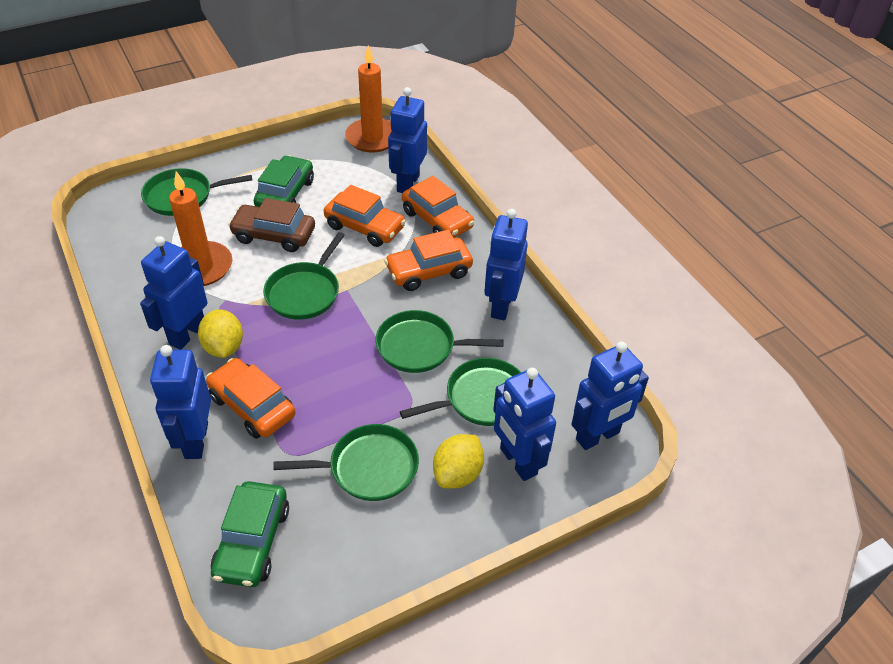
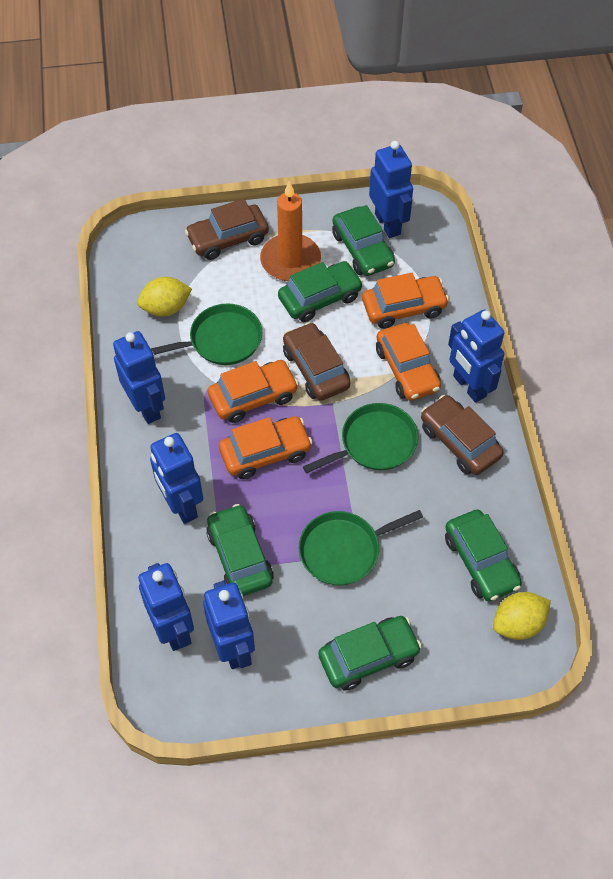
brown car: [228,198,315,252] = 1 -> [185,199,269,260] [283,322,350,401] [421,395,504,475] = 3
green car: [211,481,289,587] [254,155,314,207] = 2 -> [206,504,274,596] [278,261,363,322] [318,616,422,691] [332,205,395,276] [445,509,522,601] = 5
green pan: [141,168,252,216] [263,232,345,320] [273,424,419,501] [375,310,504,373] [400,358,521,426] = 5 -> [151,303,262,365] [299,510,423,585] [303,403,418,473] = 3
orange candle: [169,171,233,286] [345,45,392,153] = 2 -> [260,181,321,281] = 1

